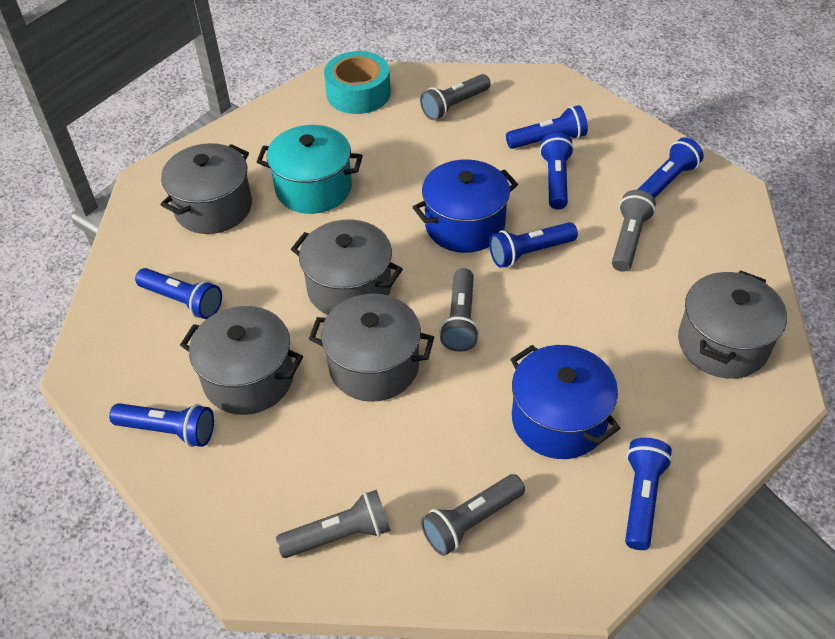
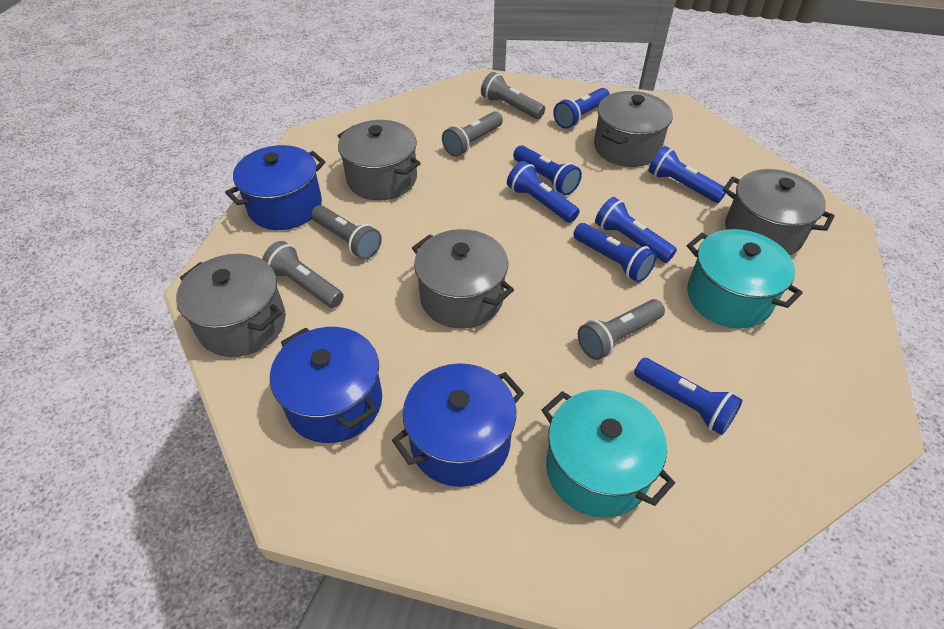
blue pot: [413,159,518,253] [511,345,620,459] = 2 -> [225,145,326,230] [270,327,382,443] [392,363,524,487] = 3
turquoise pot: [256,125,363,214] = 1 -> [542,389,675,518] [687,229,803,329] = 2
turquoise tape: [324,51,391,114] = 1 -> none = 0

